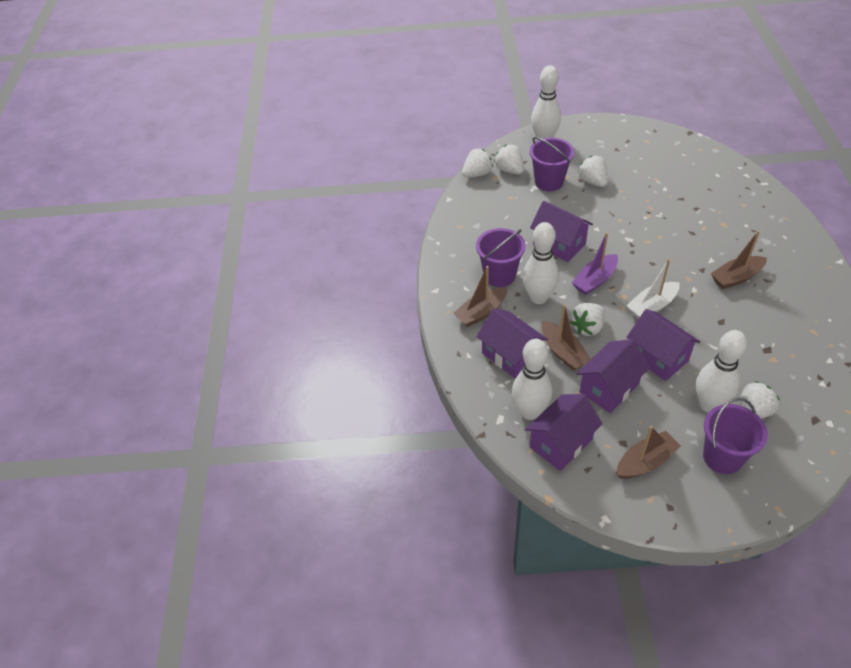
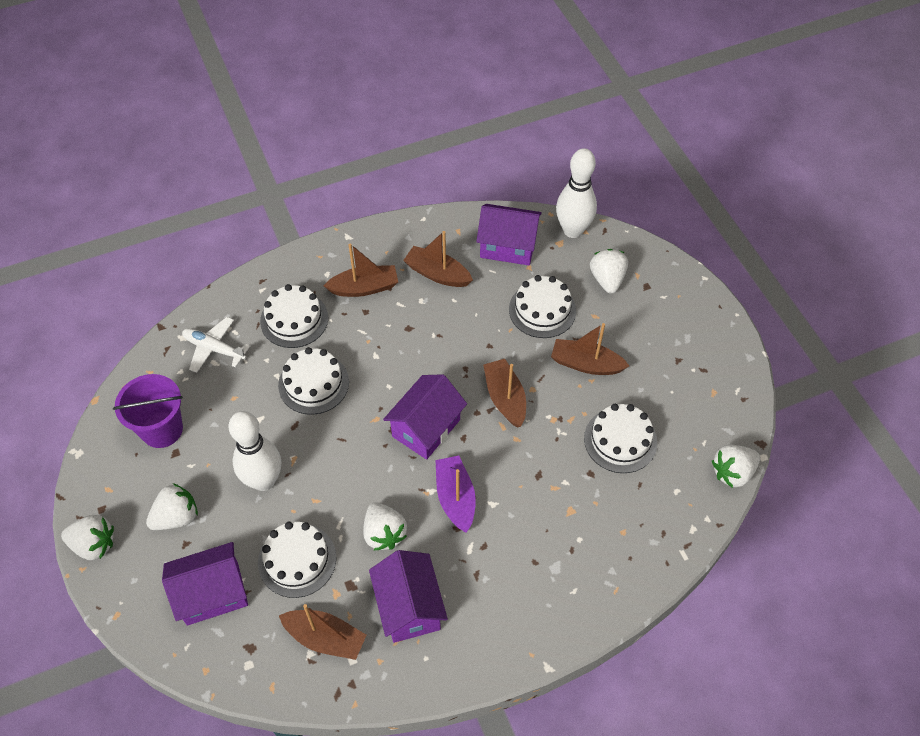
brown boat: [453,266,508,327] [542,304,591,371] [616,426,681,479] [711,230,767,289] = 4 -> [279,604,366,660] [324,243,398,297] [403,231,473,287] [483,359,526,428] [551,323,629,375] = 5
purple bucket: [476,228,526,287] [530,137,574,191] [703,398,768,474] = 3 -> [113,374,183,448] = 1
purple house: [477,308,548,379] [525,394,603,471] [530,201,593,262] [576,339,650,413] [627,309,700,381] = 5 -> [162,542,248,626] [369,550,448,643] [383,374,467,460] [476,204,542,265] = 4
white boat: [626,259,680,319] = 1 -> none = 0
white bowling pin: [512,339,552,420] [523,222,559,304] [531,65,561,141] [696,330,747,412] = 4 -> [228,411,281,491] [556,148,597,238] = 2
white cake: none = 0 -> [258,522,336,598] [260,284,328,348] [278,347,349,415] [509,275,576,338] [584,404,657,473] = 5
white plane: none = 0 -> [182,317,250,373] = 1

